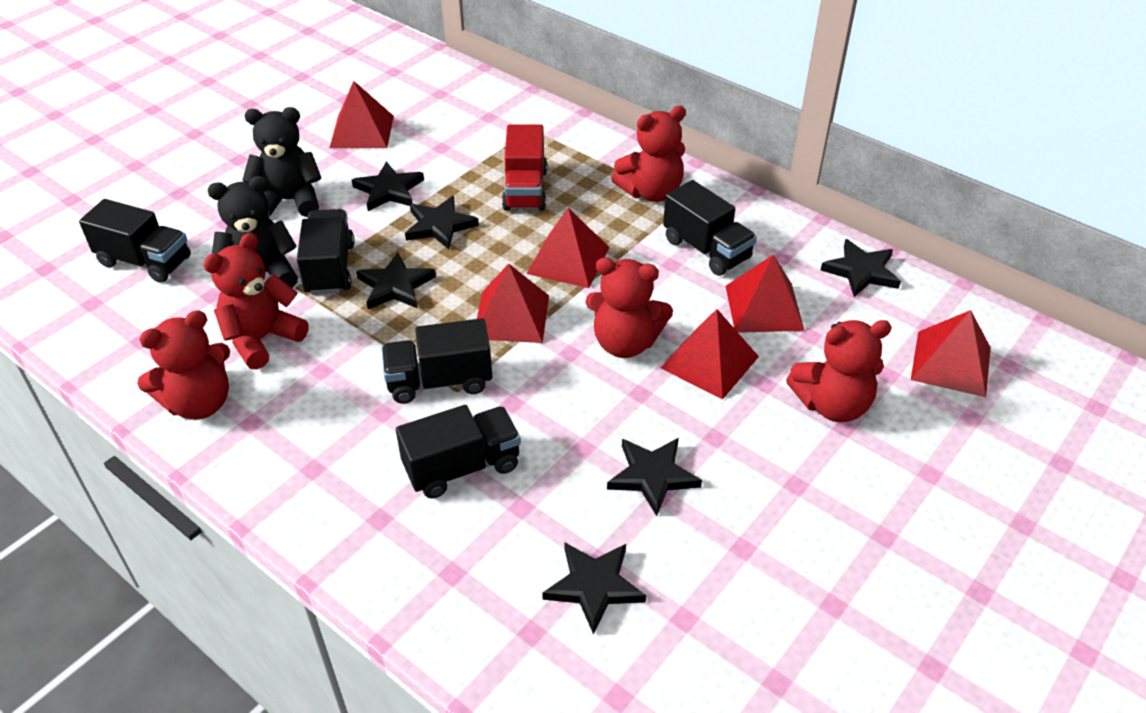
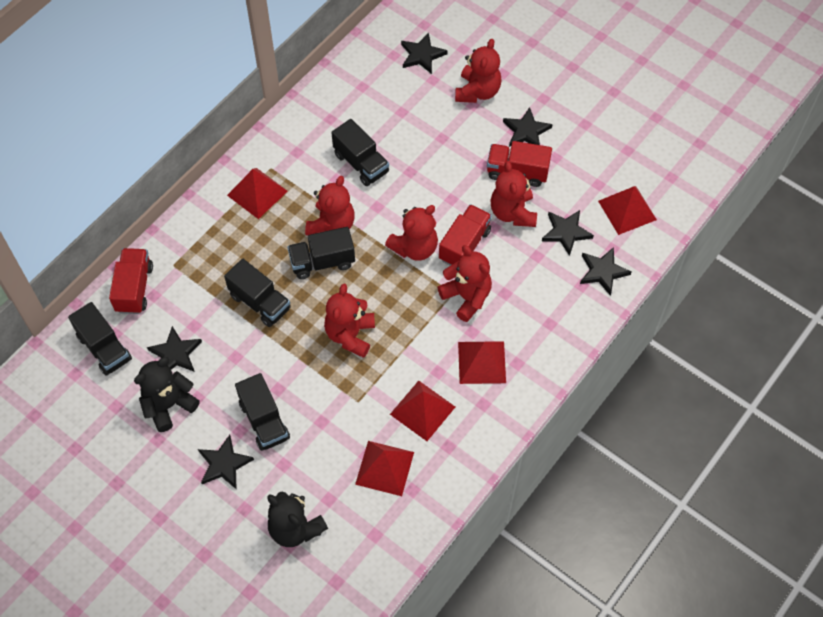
red pyramid: [330,81,394,148] [477,264,549,343] [527,208,609,288] [660,309,759,400] [726,254,805,333] [911,310,991,397] = 6 -> [227,168,288,219] [355,441,414,496] [390,381,455,441] [458,341,506,384] [598,186,657,235] = 5
red teddy bear: [137,310,230,419] [203,233,309,369] [585,257,673,358] [611,106,686,202] [786,320,892,422] = 5 -> [305,176,355,236] [324,283,375,358] [385,205,438,261] [438,245,492,322] [455,39,502,103] [491,161,537,227] = 6
red truck: [502,125,547,211] = 1 -> [109,248,153,314] [439,204,492,266] [487,141,552,187] = 3

